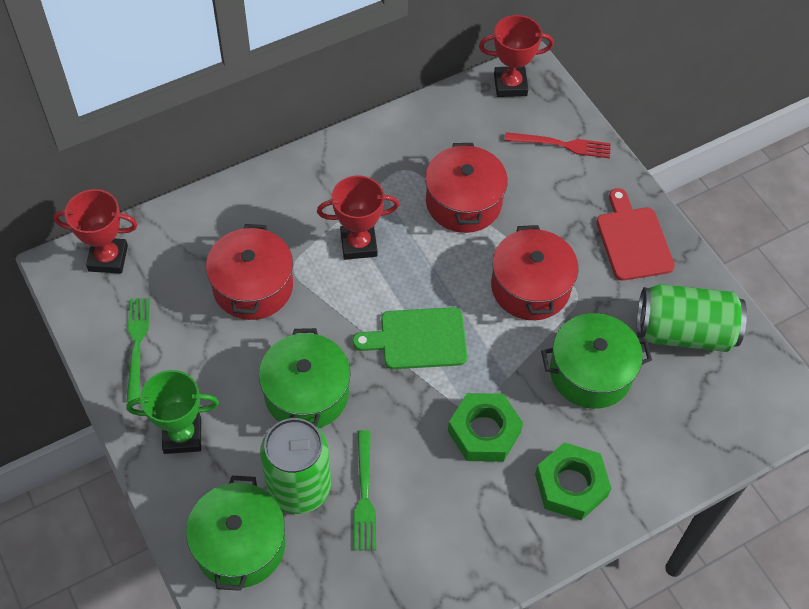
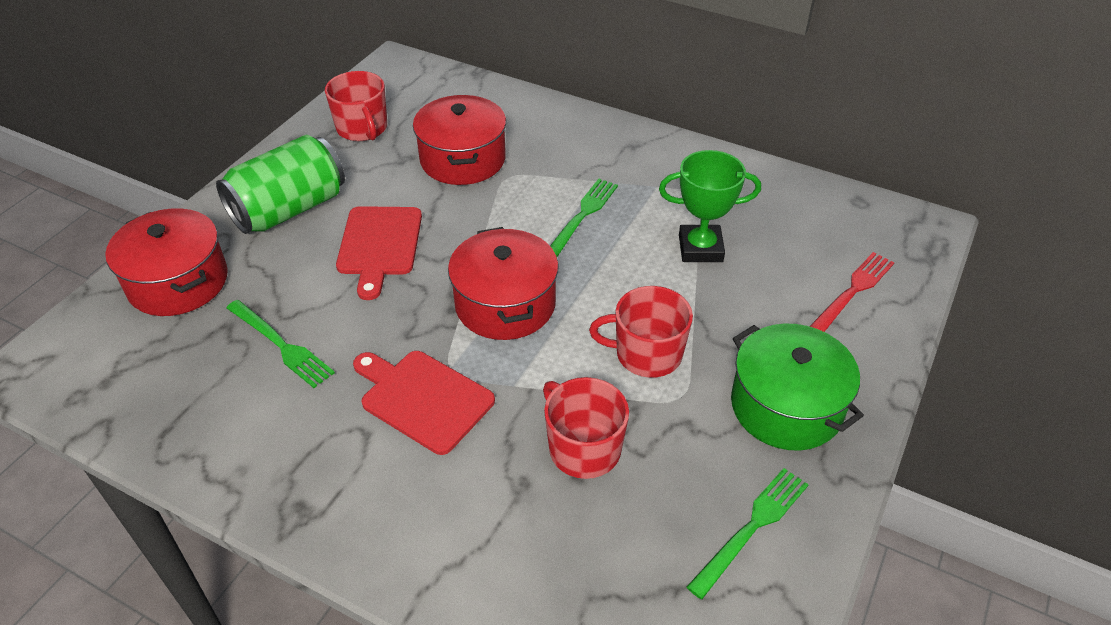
green can: [260,418,331,514] [637,284,747,352] = 2 -> [216,135,345,234] = 1
green cutting board: [352,307,467,369] = 1 -> none = 0
green fork: [127,298,150,403] [354,430,376,551] = 2 -> [226,300,335,388] [550,179,618,257] [687,468,809,599] = 3
green nut: [448,393,523,462] [535,442,611,520] = 2 -> none = 0
green pot: [186,476,285,591] [259,328,351,428] [541,313,652,409] = 3 -> [731,323,864,451] = 1
red cutting board: [596,188,675,281] = 1 -> [336,206,422,300] [353,351,495,455] = 2
red mug: none = 0 -> [325,71,387,141] [543,377,629,479] [589,286,693,378] = 3
red trophy: [53,189,138,274] [317,176,399,260] [479,15,554,97] = 3 -> none = 0

